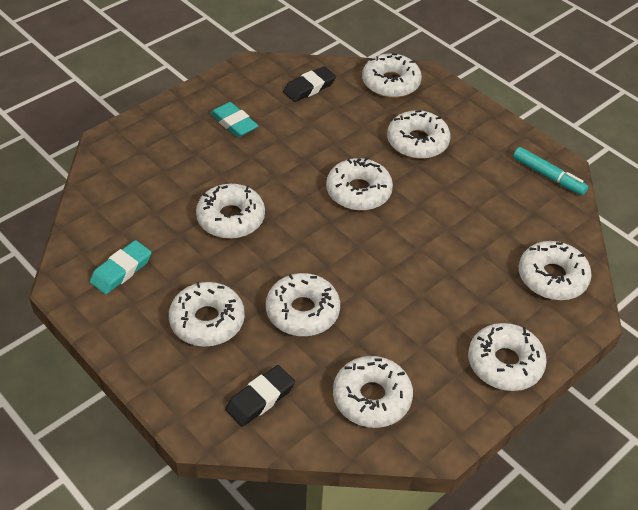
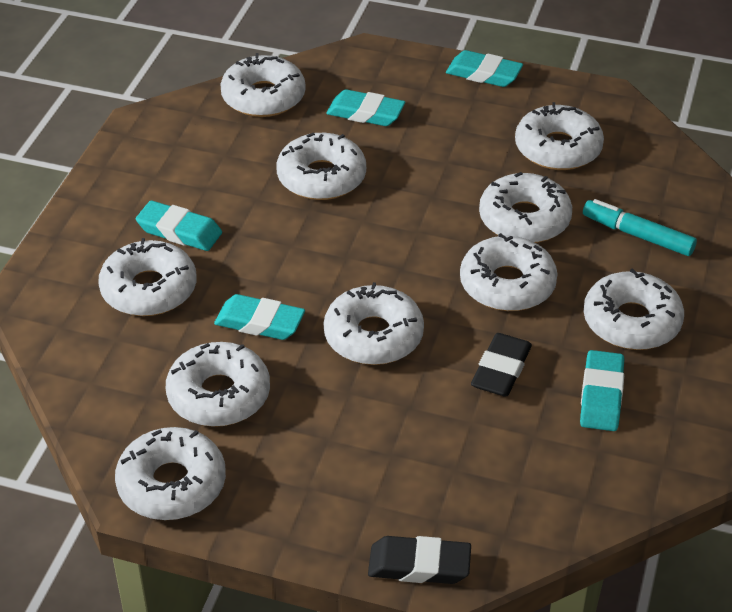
turquoise eraser: [90,240,151,294] [210,102,258,137] = 2 -> [136,201,222,251] [214,294,305,340] [326,89,405,126] [446,50,523,87] [580,350,624,431] = 5
white donut: [169,282,245,347] [196,184,265,239] [266,273,340,336] [326,157,393,211] [333,356,413,428] [362,53,422,98] [387,110,450,159] [468,323,547,391] [519,241,592,300] = 9 -> [98,238,196,316] [115,427,226,520] [166,342,270,427] [221,53,306,117] [277,132,366,200] [324,282,424,365] [460,233,558,311] [479,172,572,243] [515,102,604,170] [584,268,684,350] = 10

